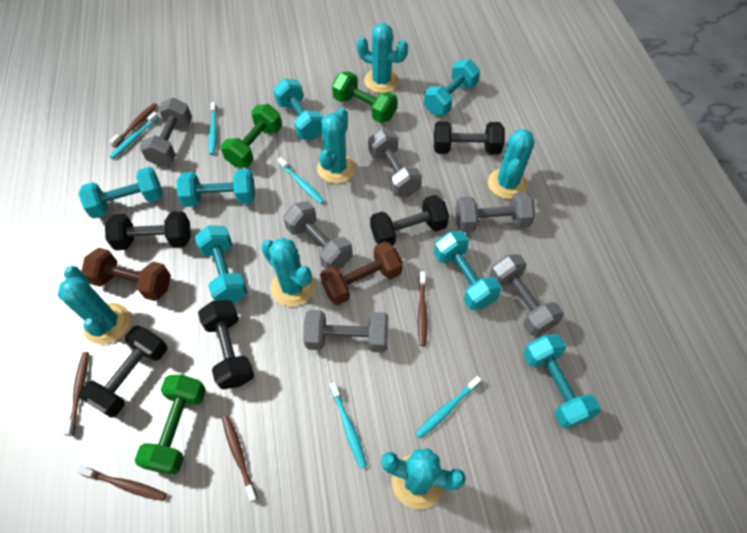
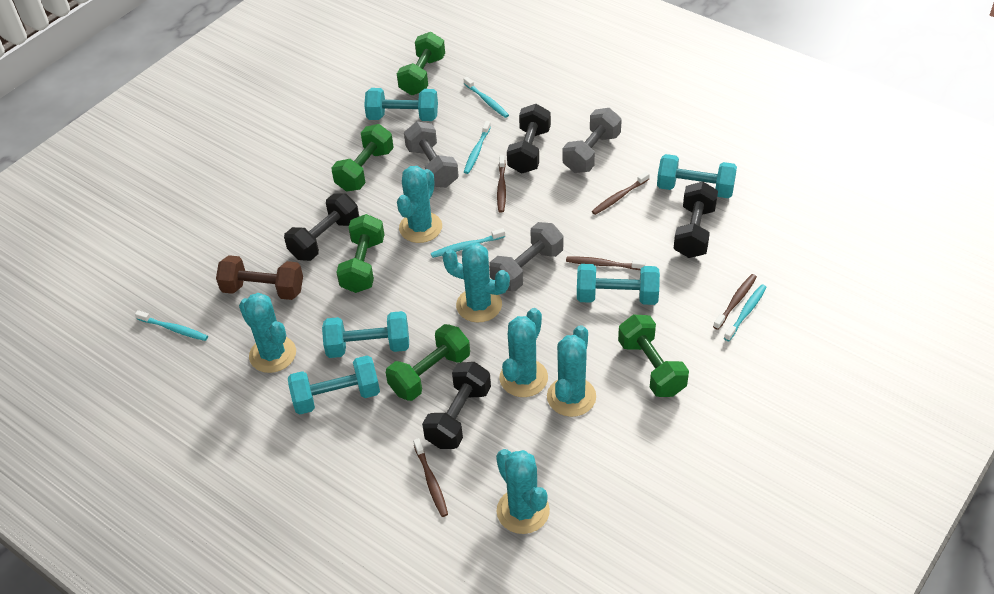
black dumbbell: [79,326,167,418] [105,211,191,250] [198,300,254,389] [370,195,449,246] [434,121,505,155] = 5 -> [284,193,359,261] [422,362,491,449] [507,104,551,174] [674,182,718,258] = 4
brown dumbbell: [81,248,171,301] [320,241,403,305] = 2 -> [216,255,303,300] = 1
green dumbbell: [135,375,206,474] [221,104,282,168] [332,71,397,123] = 3 -> [331,124,394,192] [336,214,384,293] [386,324,470,401] [397,32,445,95] [618,315,689,397] = 5
grey dumbbell: [140,98,192,166] [284,201,353,269] [303,310,388,352] [368,129,422,197] [455,192,535,232] [489,254,564,336] = 6 -> [404,122,459,188] [489,222,563,291] [563,108,622,173] = 3
turquoise dumbbell: [78,167,162,218] [176,169,255,207] [195,225,248,304] [273,79,323,140] [424,59,480,115] [434,231,502,310] [523,334,601,429] = 7 -> [288,355,380,414] [322,311,409,358] [364,88,438,121] [577,264,660,305] [657,154,737,198] = 5

